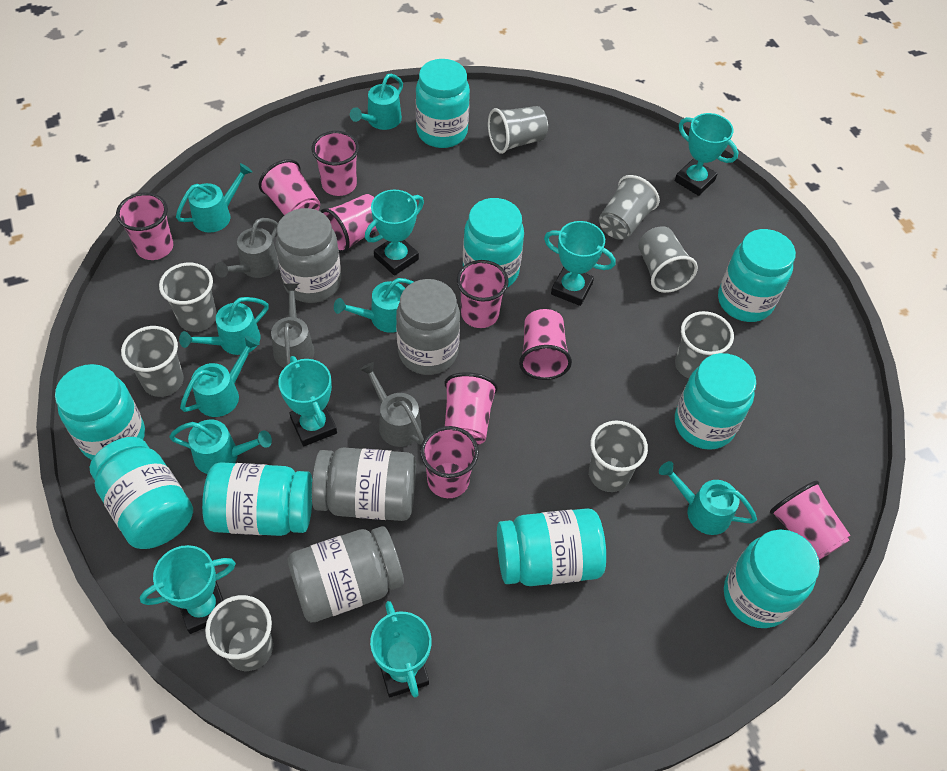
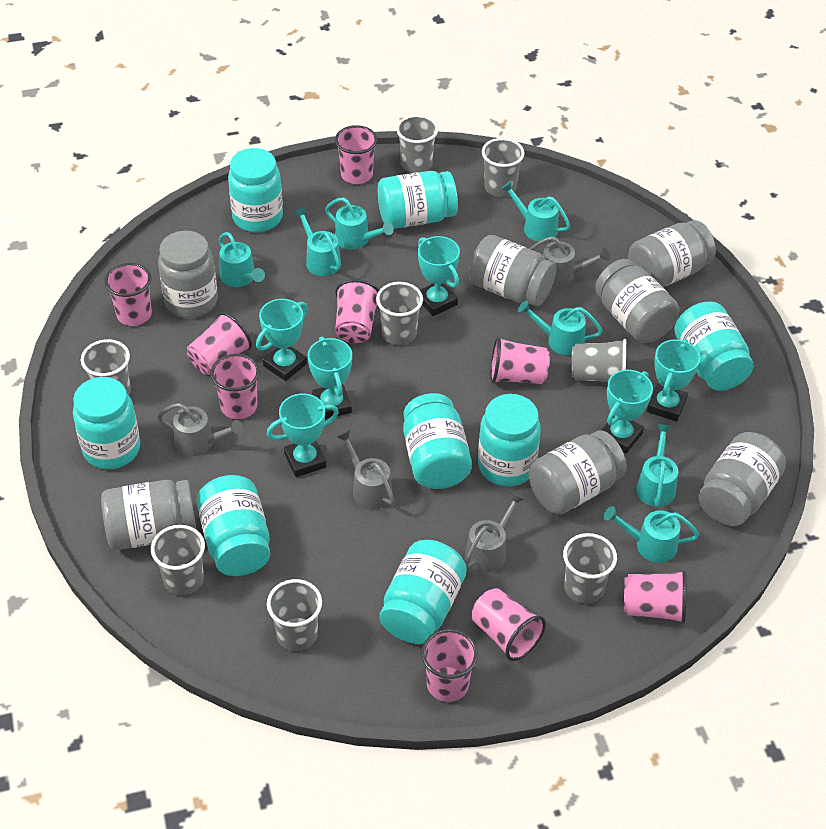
grey jar: [275,208,341,303] [288,526,404,622] [312,448,416,521] [396,279,460,375] = 4 -> [101,480,197,550] [158,231,218,318] [469,235,556,307] [528,430,627,515] [595,259,679,343] [628,220,716,287] [699,432,786,526] = 7
grey watering can: [215,218,279,278] [271,283,314,368] [360,362,424,447] = 3 -> [158,403,243,456] [337,430,395,509] [465,492,525,573] [529,236,610,287] = 4
turquoise jar: [55,364,145,460] [90,437,193,549] [202,462,312,536] [416,59,470,148] [463,198,524,288] [497,508,606,586] [675,353,756,450] [718,229,796,322] [724,530,820,628] = 9 -> [73,377,140,469] [197,475,270,576] [228,148,283,232] [378,171,458,229] [380,540,467,644] [403,393,472,489] [478,394,541,486] [674,302,753,391] = 8

